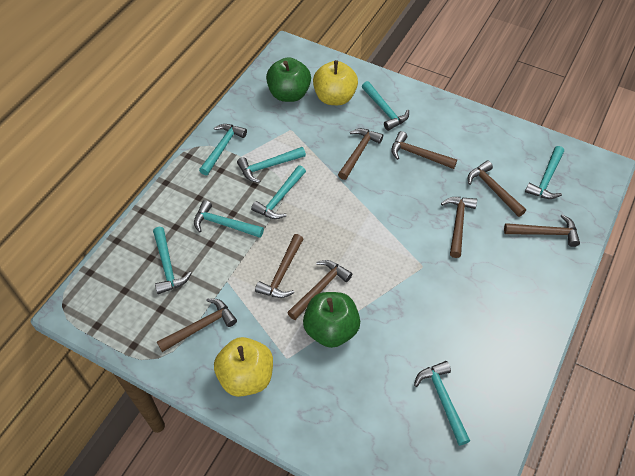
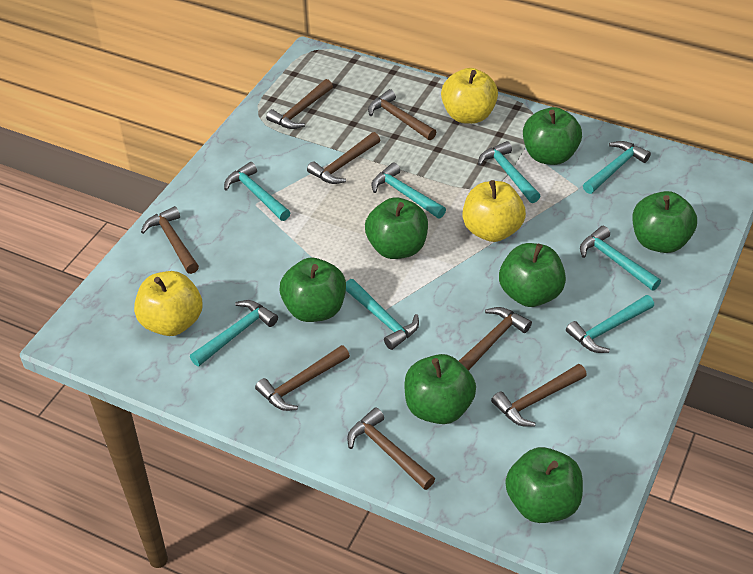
green apple: [266,57,311,102] [303,292,360,348] = 2 -> [280,258,346,322] [365,197,428,259] [404,354,476,424] [499,243,566,307] [505,447,583,523] [523,107,582,165] [632,191,697,253] = 7
yellow apple: [214,337,273,397] [313,60,358,105] = 2 -> [134,271,202,336] [441,68,498,124] [463,180,526,242] = 3

